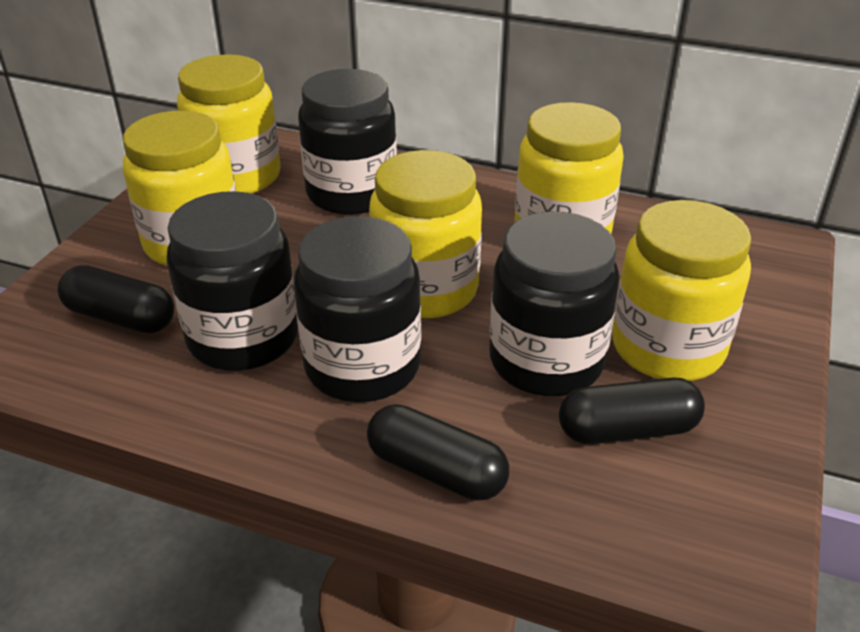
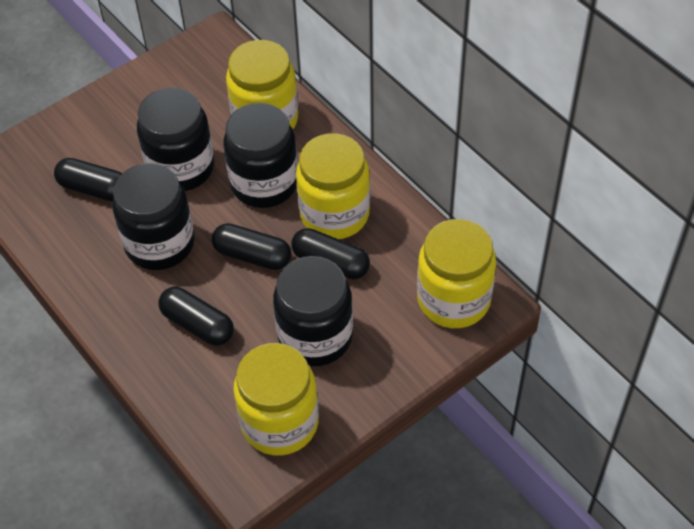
black capsule: [58,265,174,334] [367,404,509,501] [559,378,705,444] = 3 -> [54,158,122,202] [158,287,234,346] [212,223,292,270] [291,228,370,279] = 4
yellow jar: [123,111,236,266] [177,54,281,194] [369,150,482,318] [515,102,624,233] [612,200,751,381] = 5 -> [226,40,298,129] [233,343,319,456] [296,133,370,239] [417,219,496,328] = 4

